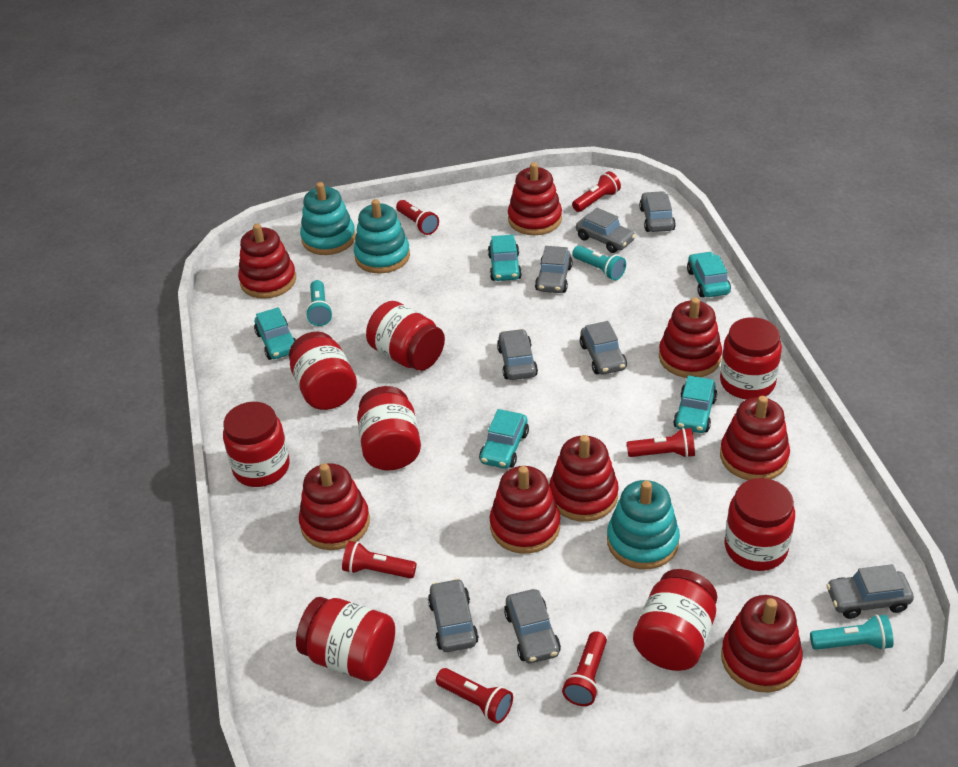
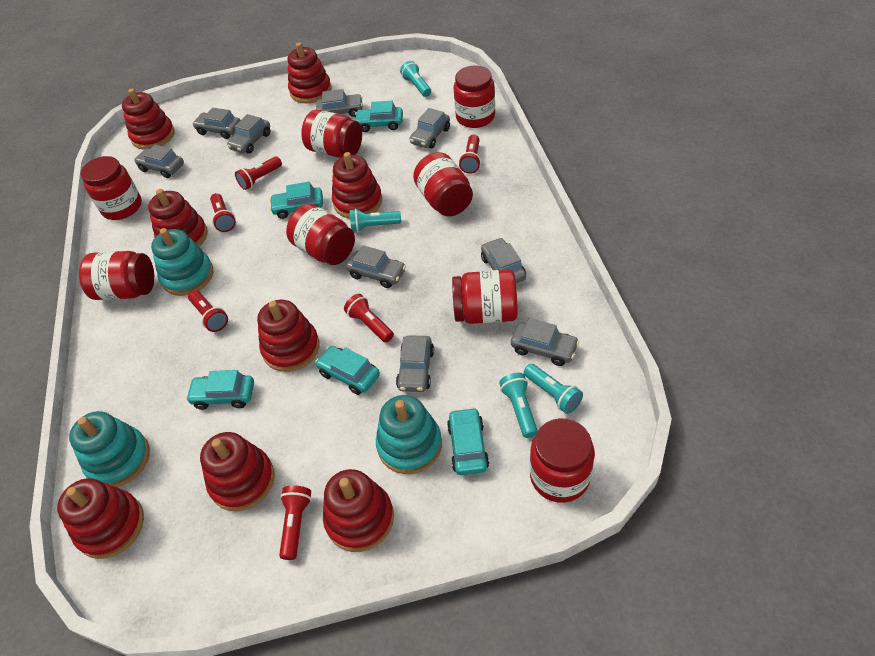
grey car: [428,578,479,652] [497,329,538,380] [504,589,561,663] [535,246,573,293] [576,208,636,253] [580,321,627,375] [639,191,676,232] [826,564,914,619] = 8 -> [134,145,184,178] [192,108,240,139] [227,114,270,154] [316,89,363,117] [346,245,406,288] [396,336,434,392] [410,108,450,149] [481,238,526,283] [511,318,579,366] = 9
turquoise flashlight: [306,280,333,326] [572,246,626,280] [810,614,894,650] = 3 -> [350,209,401,232] [400,61,431,97] [499,373,538,438] [524,364,583,414] = 4

